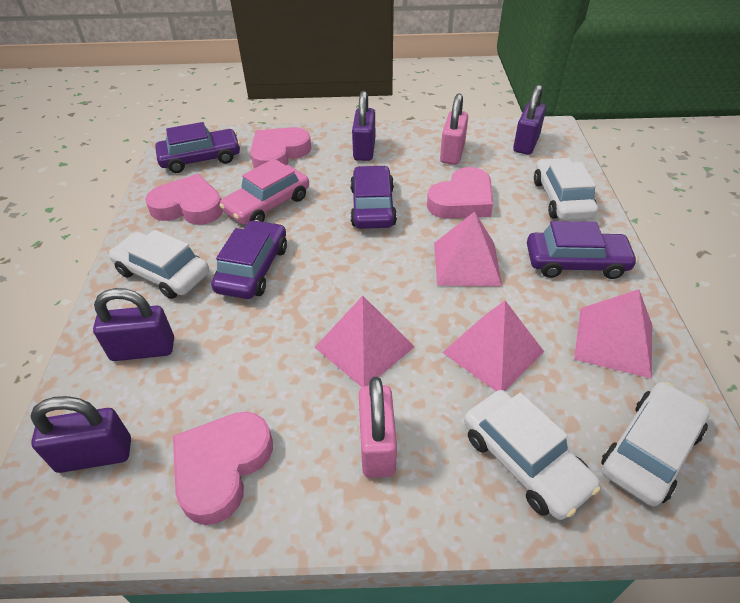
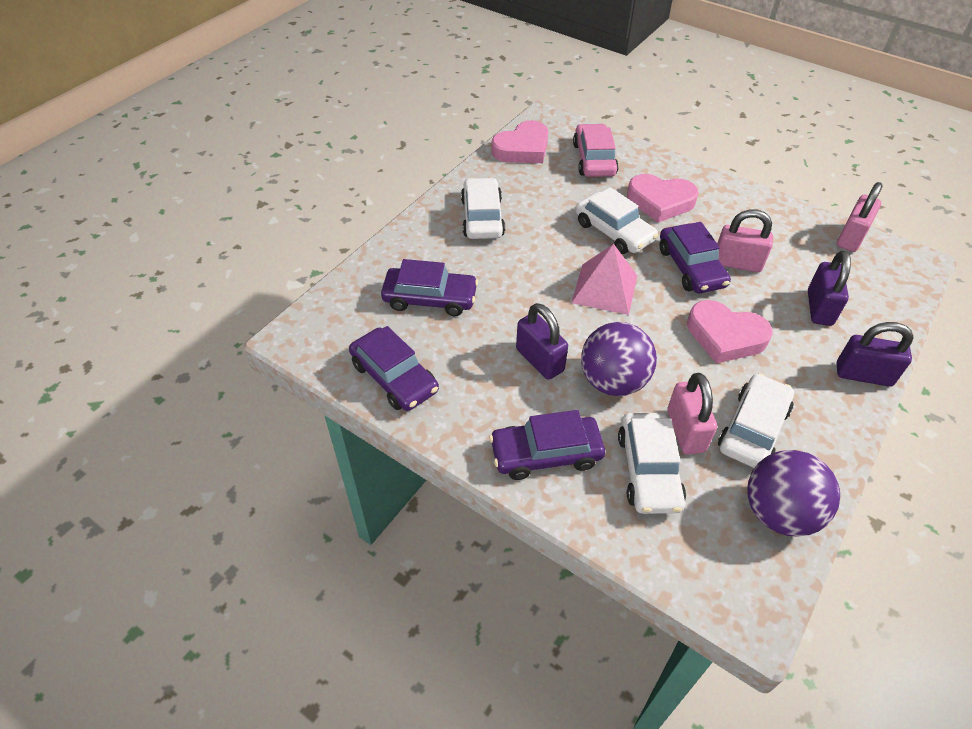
pink heart: [145,174,223,225] [173,412,273,525] [250,127,311,168] [427,167,493,219] = 4 -> [491,120,548,163] [627,174,699,222] [687,300,773,364] = 3
pink padlock: [359,377,397,478] [440,94,468,165] = 2 -> [667,373,717,455] [717,209,773,272] [837,182,883,252] = 3
pink pyramid: [315,296,415,387] [434,212,502,286] [442,301,544,391] [574,289,652,379] = 4 -> [571,244,637,315] = 1
purple ball: none = 0 -> [581,322,657,396] [748,450,840,537] = 2
purple padlock: [30,396,131,473] [93,288,174,361] [352,91,375,161] [513,84,546,155] = 4 -> [516,303,568,380] [808,250,851,326] [836,322,913,387] = 3

